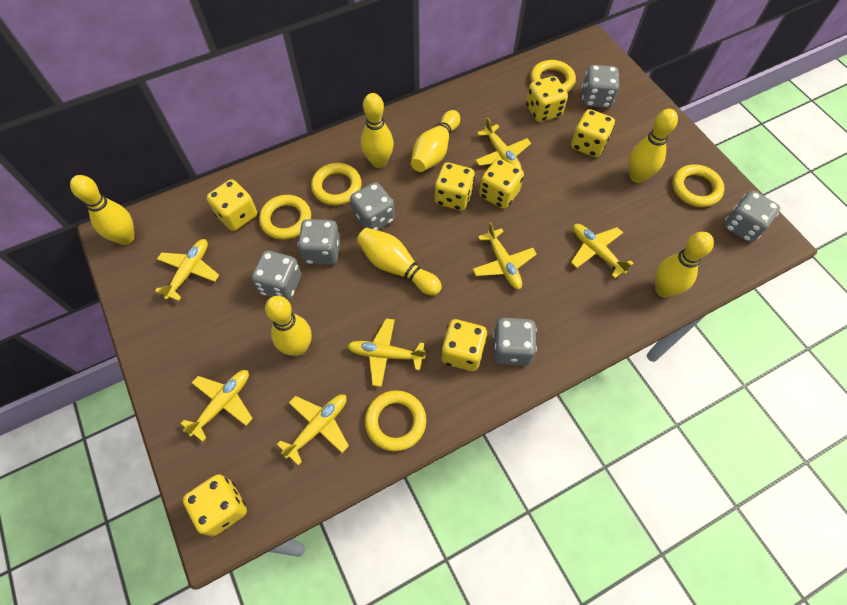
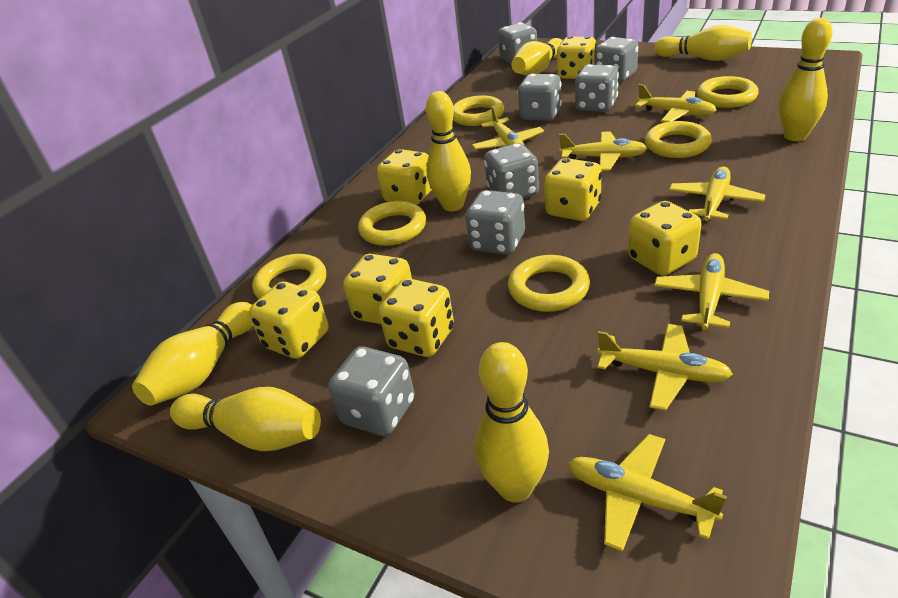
grey dice: [252,251,301,301] [298,219,340,265] [350,182,395,230] [493,318,537,366] [582,65,619,108] [724,191,780,243] = 6 -> [328,346,414,436] [465,190,525,255] [484,143,539,199] [498,22,537,63] [517,74,562,121] [575,64,619,112] [594,37,638,82] = 7
yellow ring: [259,195,311,240] [311,163,362,206] [365,390,426,451] [530,60,576,92] [672,164,724,207] = 5 -> [252,254,326,299] [358,201,426,246] [453,95,504,126] [508,255,590,312] [645,121,711,158] [697,76,759,108] = 6

